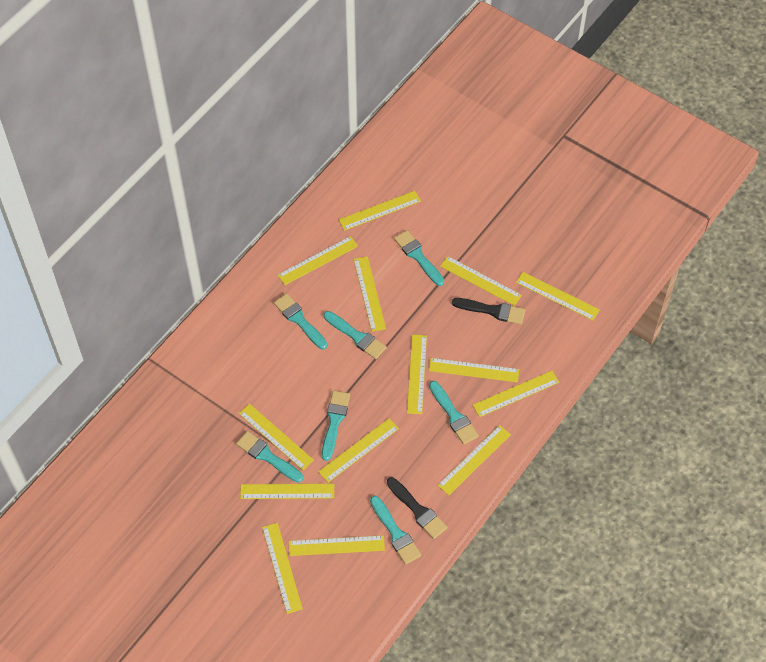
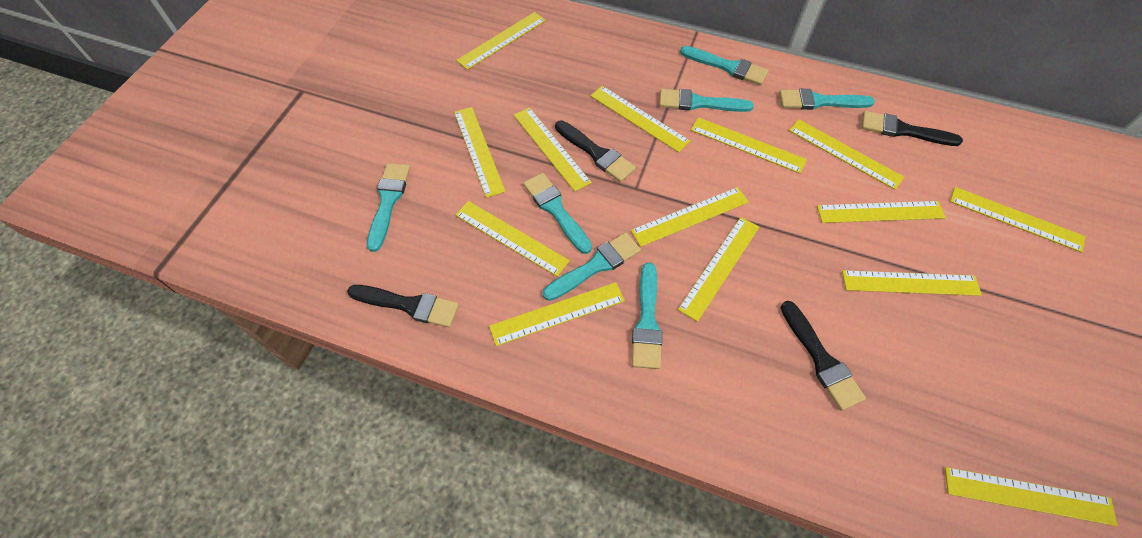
black brush: [387,477,448,539] [452,298,525,324] = 2 -> [347,285,459,328] [555,120,636,182] [781,301,866,411] [862,111,963,146] = 4

